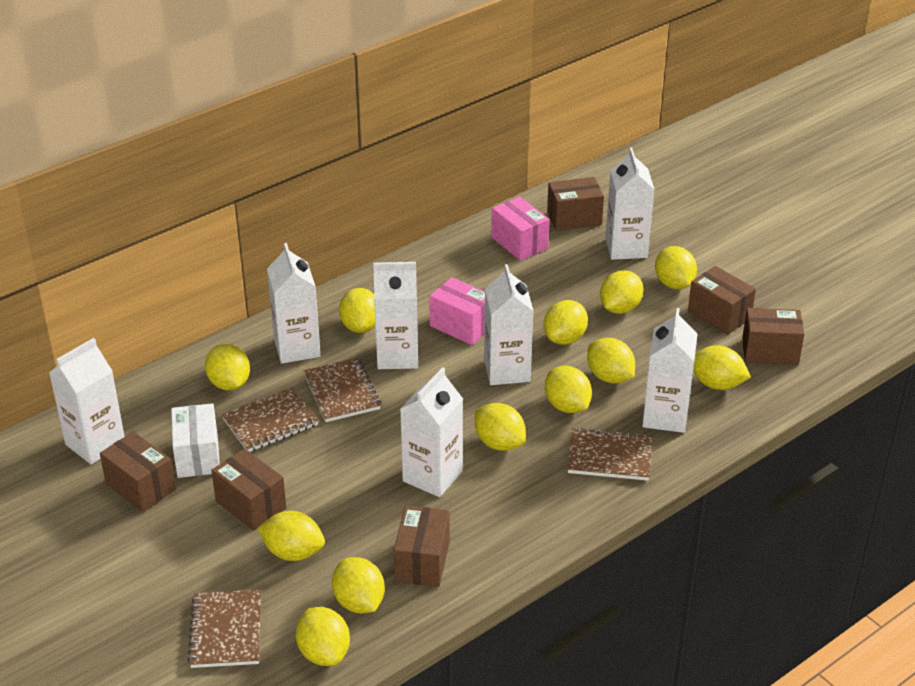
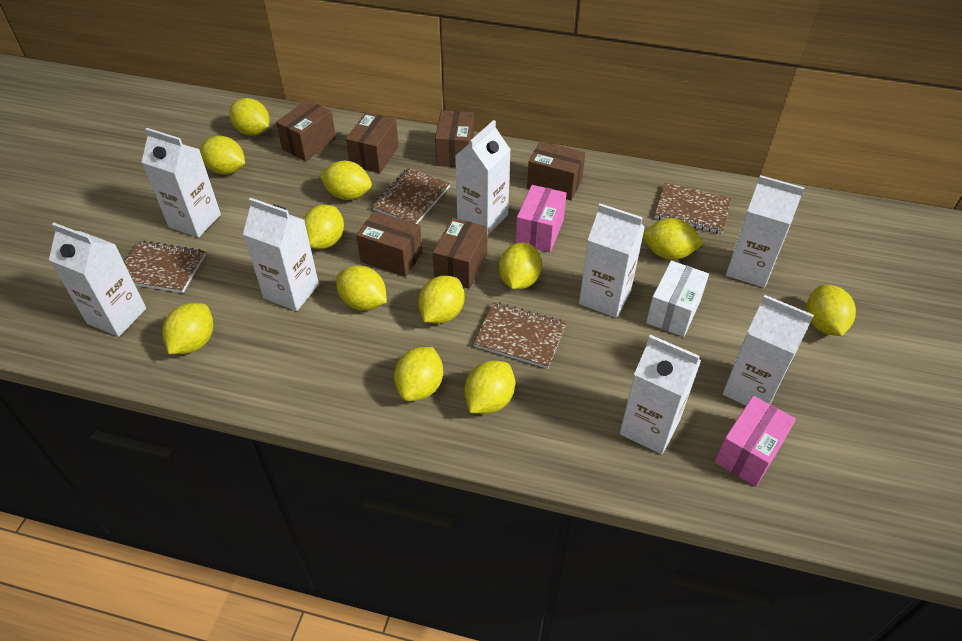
white carton: [49,338,125,465] [267,243,321,364] [373,262,418,369] [400,367,463,497] [484,264,533,385] [605,147,655,260] [642,308,697,433] = 7 -> [49,223,146,337] [142,128,221,238] [243,198,319,311] [455,120,511,235] [579,204,645,318] [620,335,701,454] [723,295,814,405] [726,175,804,288] = 8

